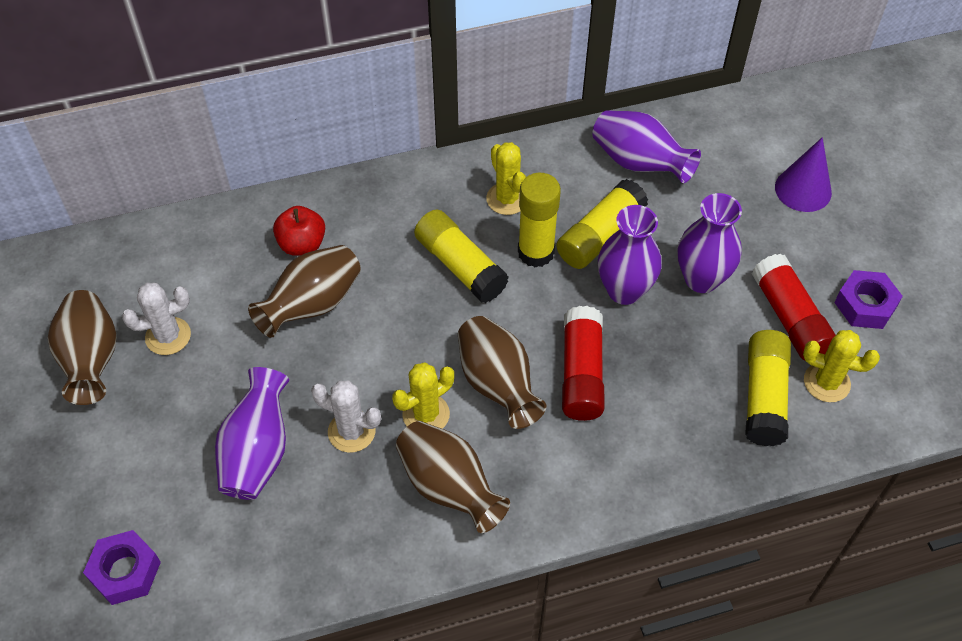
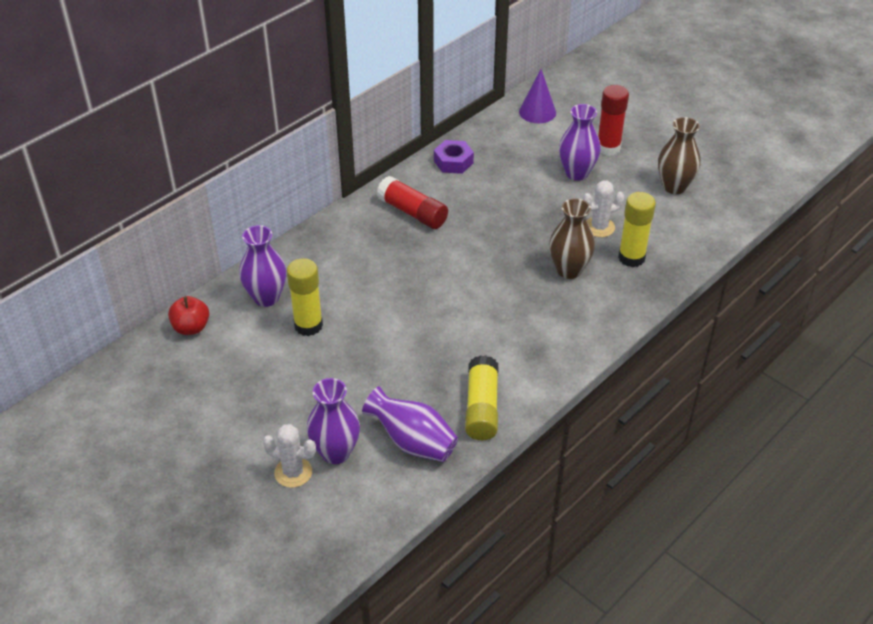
brown vase: [48,290,117,405] [248,245,361,338] [396,421,510,533] [458,316,546,429] = 4 -> [549,198,595,279] [658,117,701,194] = 2
purple nut: [83,530,161,605] [834,270,903,329] = 2 -> [434,140,474,174] = 1
yellow cactus: [392,362,454,429] [486,142,526,215] [803,330,880,402] = 3 -> none = 0
yellow glue stick: [414,209,509,303] [518,173,561,268] [556,179,648,269] [745,330,791,446] = 4 -> [287,258,323,336] [465,355,498,440] [618,192,656,267] = 3

